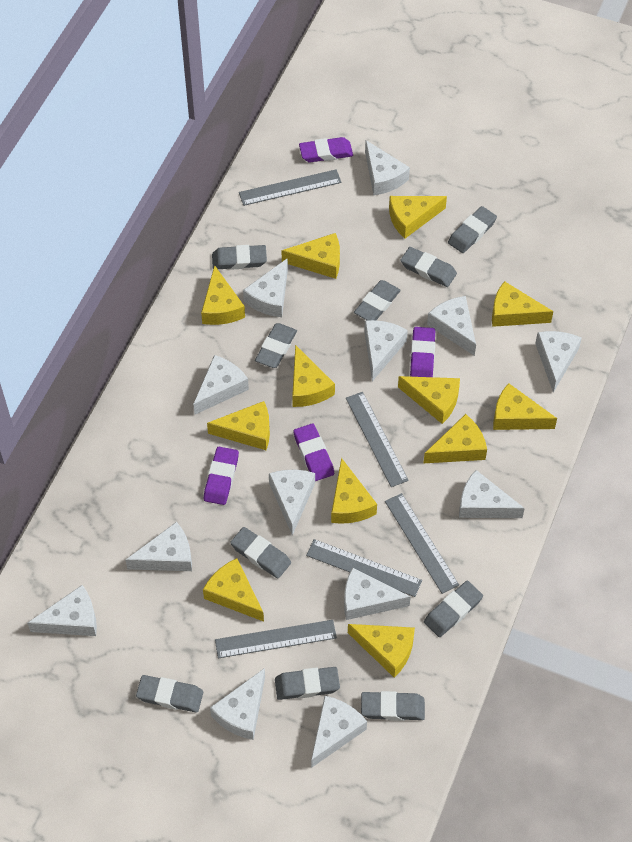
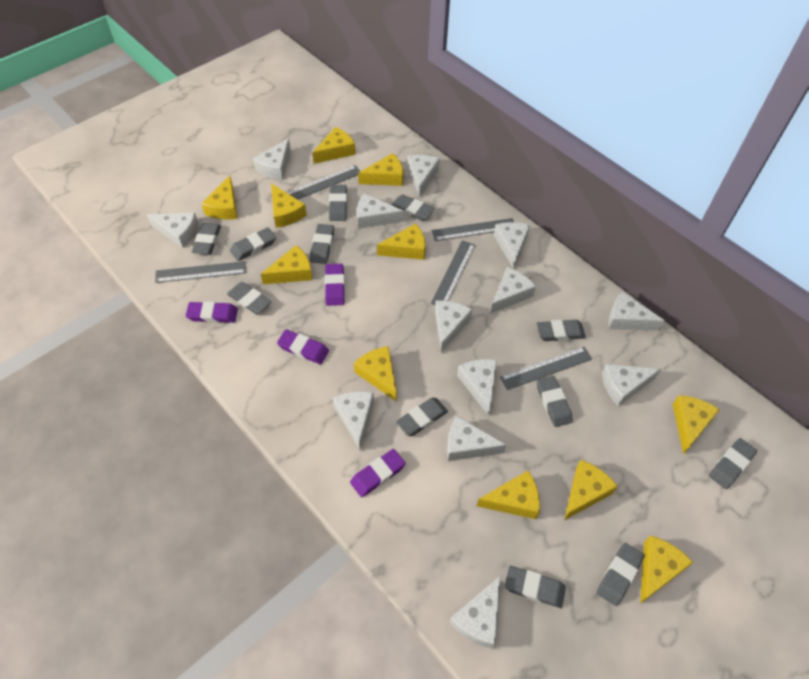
grey eraser: [136,675,203,713] [212,245,267,270] [230,527,291,578] [255,323,297,368] [275,667,340,700] [354,280,401,320] [361,691,425,721] [400,247,457,287] [424,581,483,637] [448,206,497,253] = 10 -> [192,223,221,255] [227,282,272,314] [230,228,276,261] [310,224,334,264] [329,185,347,221] [392,195,435,221] [396,397,448,436] [505,566,566,608] [536,320,586,341] [537,375,573,427] [597,543,644,606] [709,438,757,489] = 12
yellow cheese: [201,265,245,325] [203,558,264,622] [207,401,270,450] [282,233,340,279] [292,345,335,407] [331,458,377,524] [348,624,415,678] [389,196,447,239] [398,376,460,424] [424,414,487,463] [492,281,554,327] [493,383,557,430] = 12 -> [202,176,238,219] [261,245,313,284] [271,183,307,228] [312,127,355,164] [354,346,397,401] [358,153,403,186] [377,223,426,260] [477,471,540,519] [564,460,618,520] [640,536,693,604] [672,395,720,454] = 11

